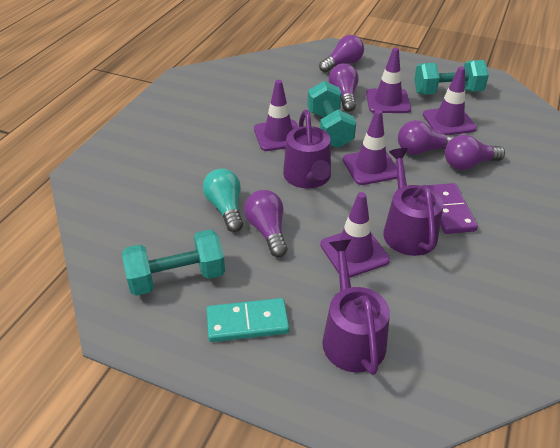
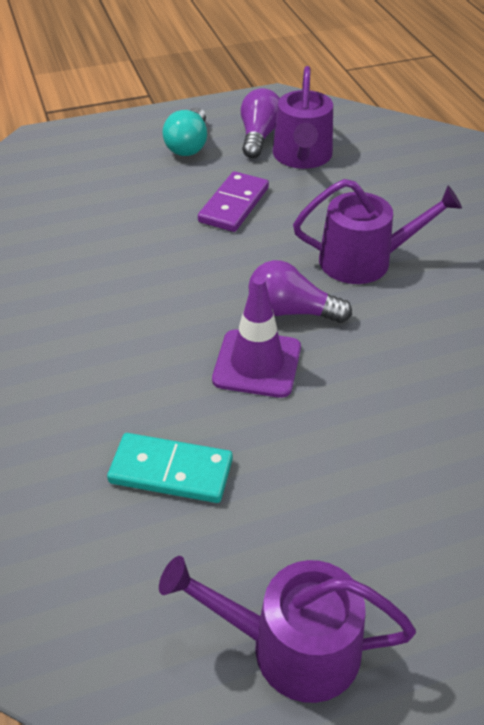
purple light bulb: [244,190,287,257] [319,35,364,73] [329,63,359,112] [398,120,456,155] [445,135,505,170] = 5 -> [241,88,280,158] [248,260,352,323] = 2
purple traffic cone: [254,80,298,151] [320,192,390,278] [343,110,397,185] [366,48,411,113] [423,67,477,135] = 5 -> [212,276,301,398] = 1
turquoise dumbbell: [122,229,225,296] [307,81,356,148] [414,60,489,95] = 3 -> none = 0

